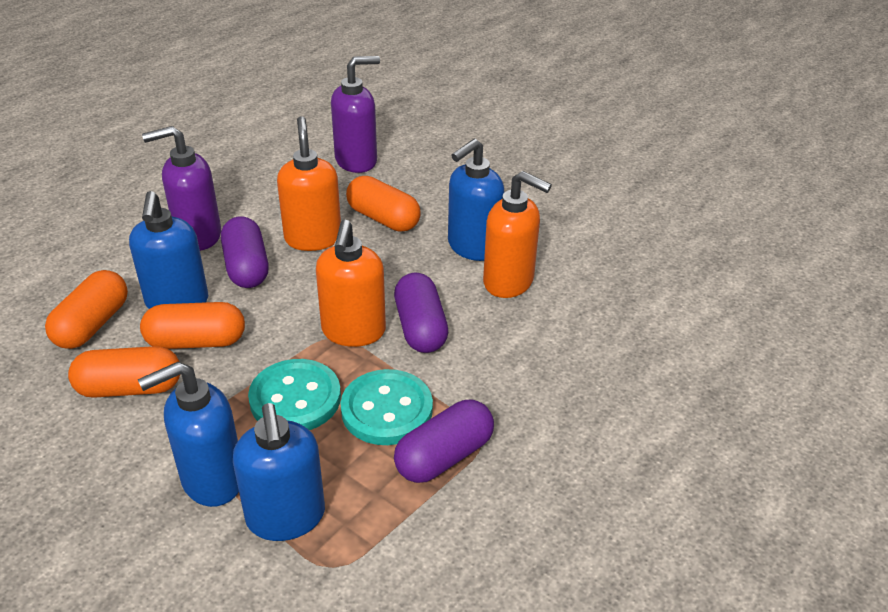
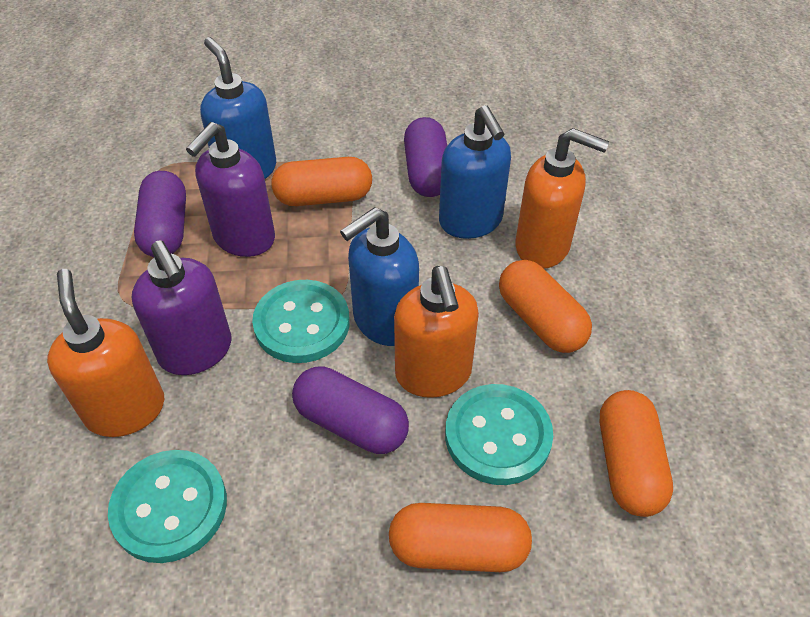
blue soap dispenser: [129,191,208,309] [138,362,239,507] [233,403,325,541] [448,139,504,261] = 4 -> [200,37,276,179] [340,207,419,346] [439,105,511,239] = 3
turquoise button: [248,359,341,430] [340,369,433,445] = 2 -> [108,450,227,563] [252,280,350,363] [445,384,553,485] = 3

